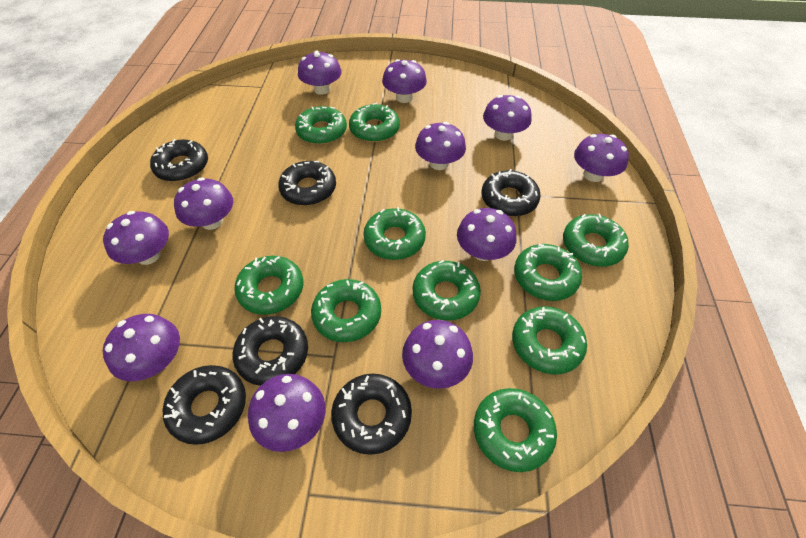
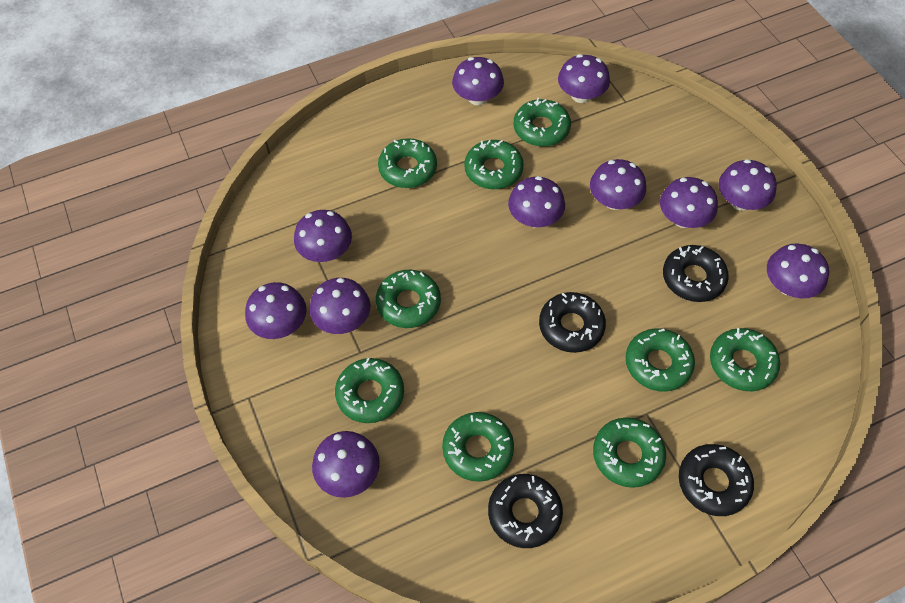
black donut: [150,139,208,182] [163,365,246,445] [232,316,308,386] [278,161,336,206] [331,374,412,455] [481,169,541,216] = 6 -> [488,474,563,548] [539,292,606,353] [663,245,729,302] [679,444,754,516] = 4
green donut: [234,256,303,315] [295,106,347,145] [311,279,381,342] [349,103,400,142] [363,207,426,260] [413,260,481,320] [474,388,557,472] [512,306,587,375] [514,244,582,301] [563,214,629,267] = 10 -> [335,358,404,423] [376,270,441,328] [378,138,437,188] [442,412,514,482] [464,140,524,189] [514,98,571,147] [593,417,666,488] [626,328,695,392] [710,328,780,391] = 9

